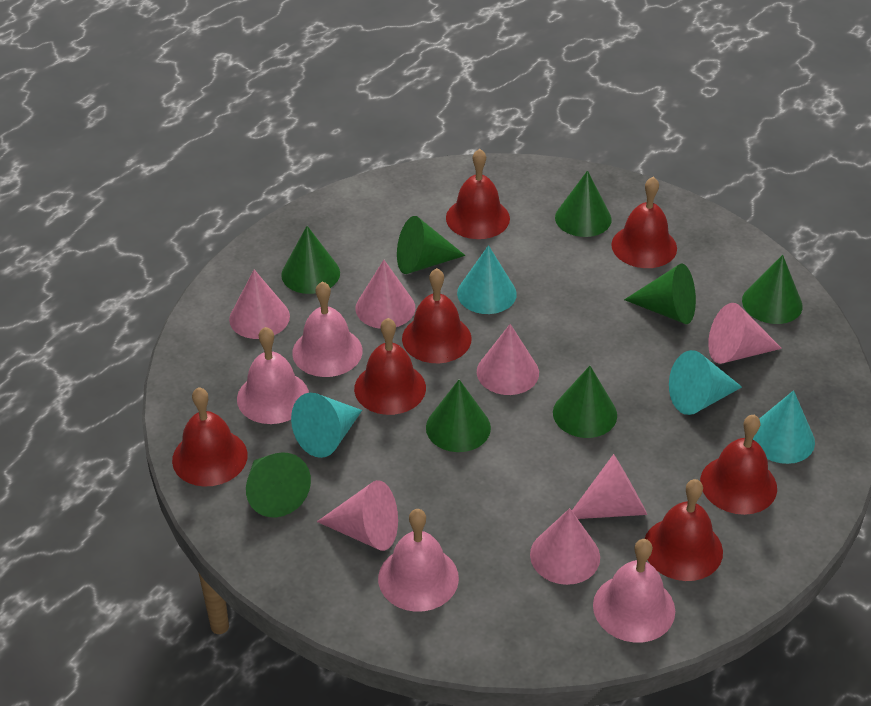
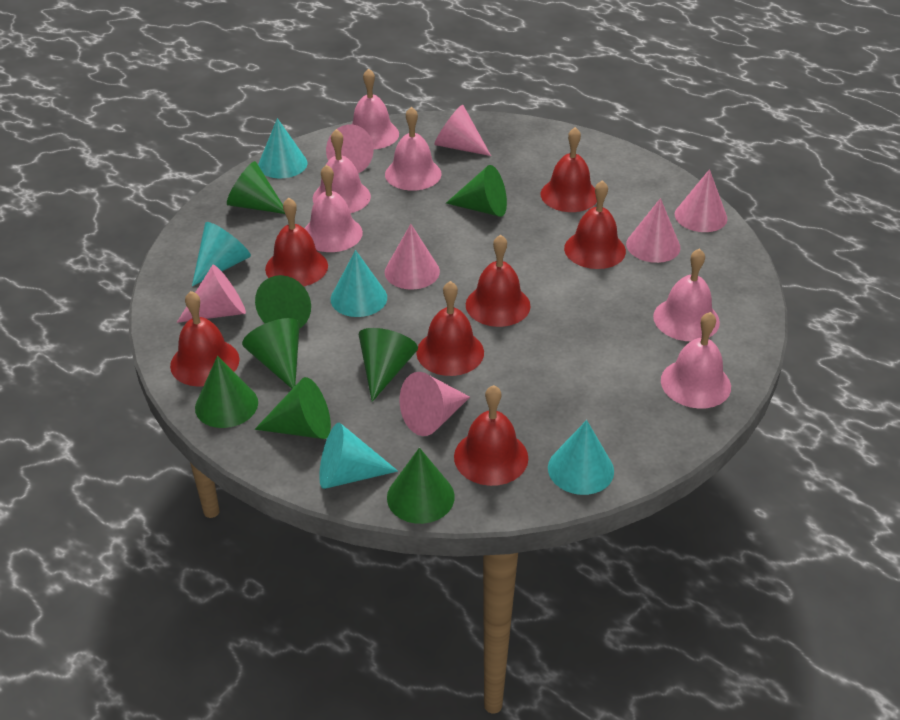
pink bell: [237,327,309,424] [292,281,362,377] [378,509,459,612] [593,539,675,643] = 4 -> [304,164,363,252] [313,129,371,213] [352,68,399,149] [385,107,441,191] [653,248,720,341] [661,312,731,409] = 6
turquoise cone: [291,393,362,458] [457,245,517,314] [669,350,742,415] [753,390,815,464] = 4 -> [192,222,251,286] [258,118,307,179] [319,423,398,489] [331,250,387,317] [548,420,614,495] = 5

